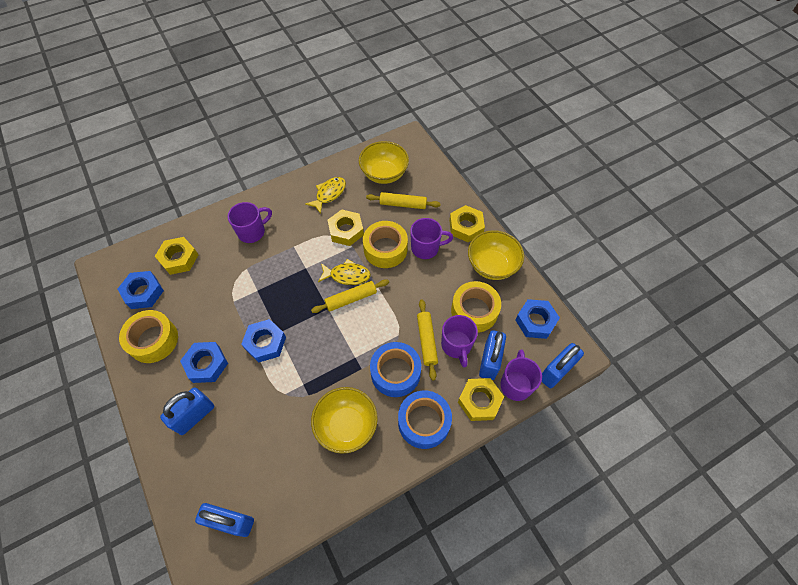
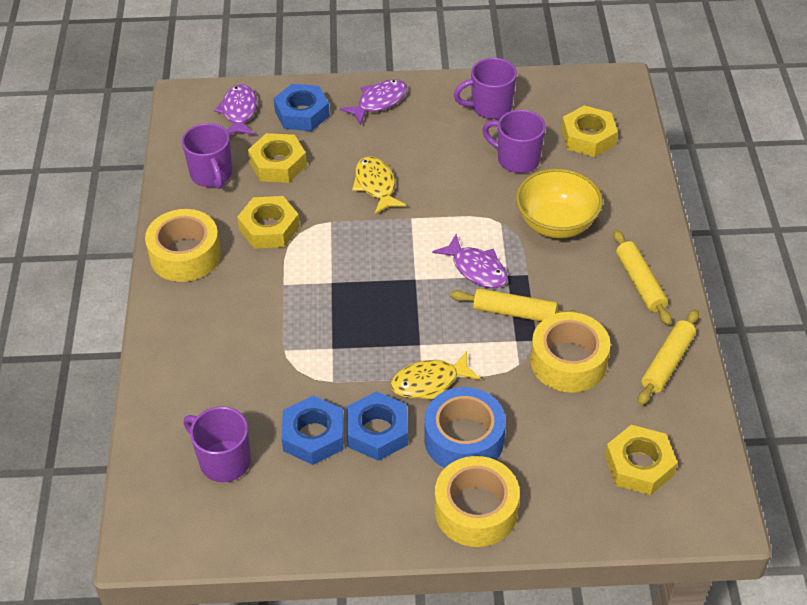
blue nut: [118,271,164,309] [180,342,228,383] [241,319,286,363] [515,299,560,339] = 4 -> [273,84,330,131] [281,395,344,465] [347,391,408,461] = 3
blue padlock: [160,387,214,435] [195,503,254,537] [479,330,506,380] [542,343,584,388] = 4 -> none = 0
blue tape: [370,342,421,397] [398,390,452,449] = 2 -> [424,387,506,468] = 1
purple fish: none = 0 -> [214,84,257,135] [340,79,407,125] [432,234,508,288] = 3
yellow bowl: [311,387,378,454] [359,141,409,184] [468,230,524,280] = 3 -> [516,169,603,238] = 1

